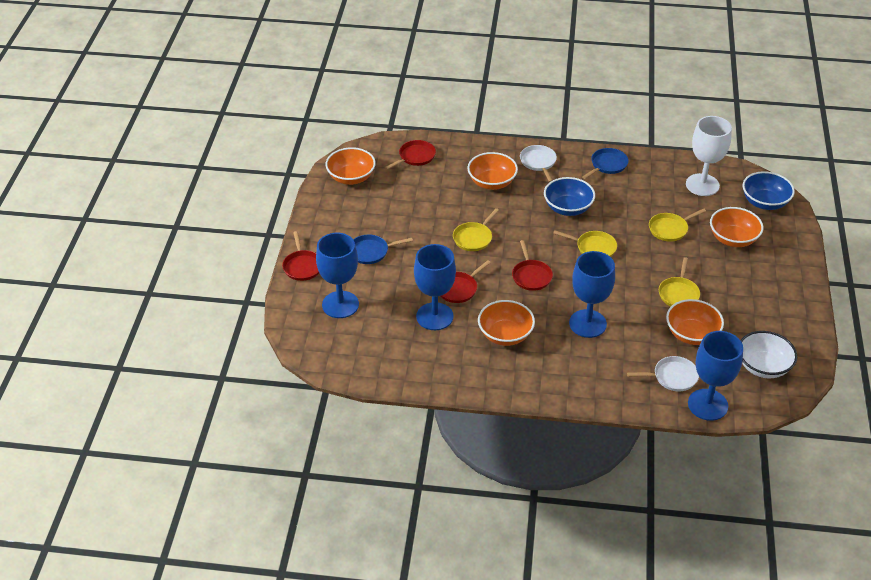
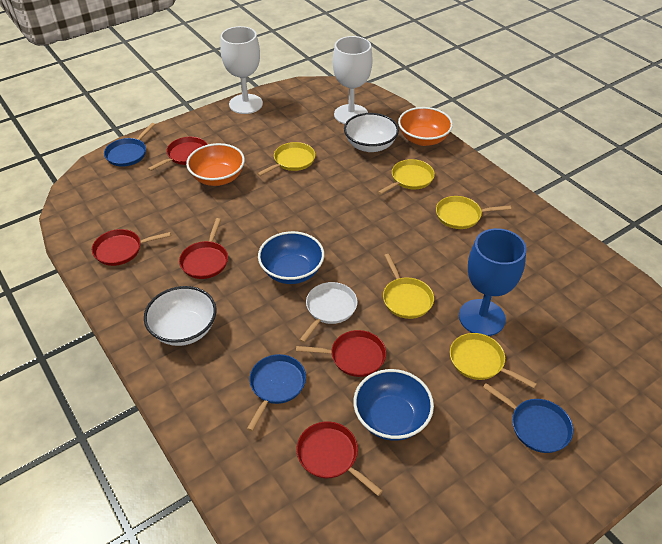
blue goblet: [316,233,359,318] [414,244,456,330] [569,251,615,338] [688,331,743,421] = 4 -> [459,228,527,336] = 1
blue pan: [353,235,413,264] [582,148,629,179] = 2 -> [104,123,155,167] [247,354,306,432] [483,383,573,453] = 3
orange bowl: [325,147,376,185] [467,152,518,190] [478,300,535,346] [666,299,724,345] [710,207,763,247] = 5 -> [186,143,245,186] [398,107,453,146] = 2
red pan: [282,231,319,281] [385,140,436,170] [441,260,491,303] [512,240,553,291] = 4 -> [92,229,171,266] [148,137,208,171] [179,218,228,279] [296,330,386,377] [297,421,383,496] = 5
white bowl: [740,331,797,378] = 1 -> [144,286,216,346] [344,113,399,152] = 2
white goblet: [686,116,732,196] = 1 -> [220,26,263,114] [333,36,373,124] = 2
white pan: [520,145,557,182] [627,356,699,391] = 2 -> [299,282,357,343] = 1
yellow pan: [453,208,499,251] [553,230,617,257] [649,209,706,242] [659,257,700,306] = 4 -> [257,142,315,176] [378,159,435,195] [383,254,434,319] [436,196,511,229] [450,333,537,388] = 5

